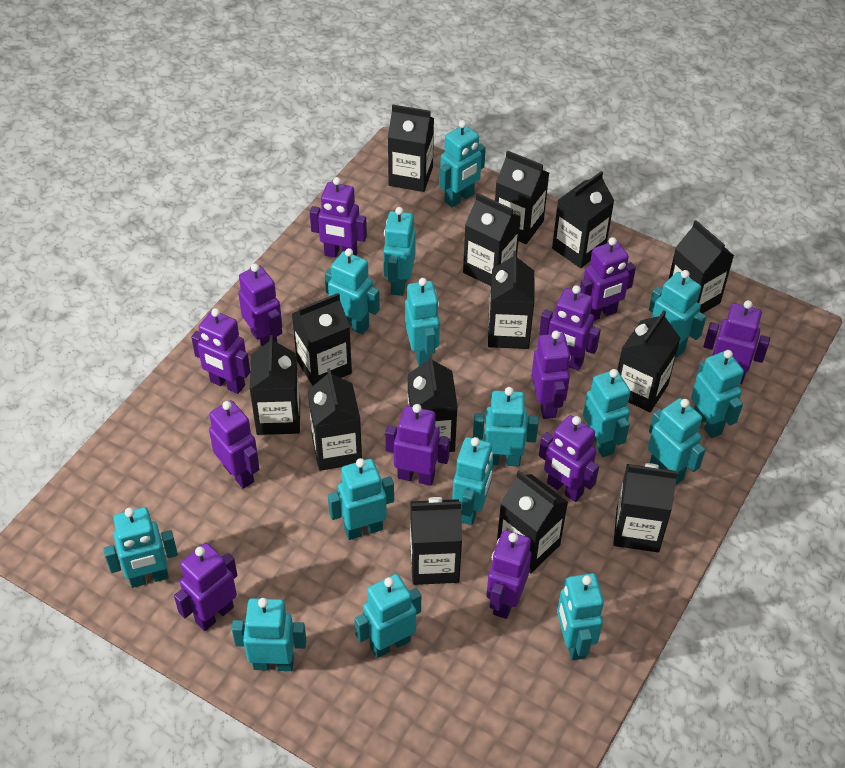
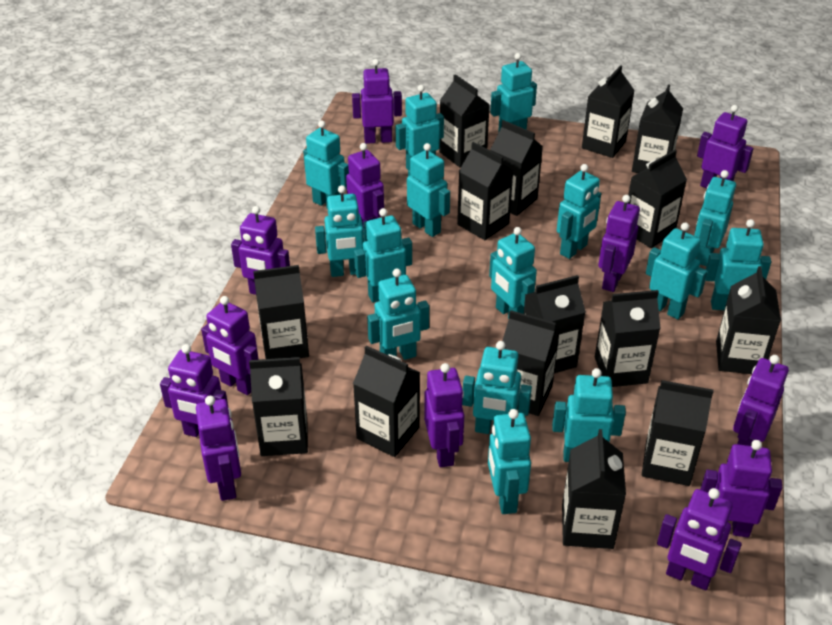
black carton: [250,335,300,435] [292,293,352,386] [308,368,362,471] [388,104,434,192] [408,354,458,452] [410,497,462,585] [463,193,521,286] [488,251,534,349] [495,150,549,244] [496,470,568,573] [552,171,614,268] [613,463,678,552] [617,310,680,412] [668,220,734,313] = 14 -> [249,357,308,456] [253,265,309,359] [353,346,420,457] [439,74,490,168] [457,142,513,240] [490,120,543,216] [502,310,560,416] [524,275,586,373] [562,429,626,549] [582,65,635,158] [595,290,661,387] [628,150,687,248] [632,85,683,173] [642,380,714,486] [716,266,781,374] = 15

